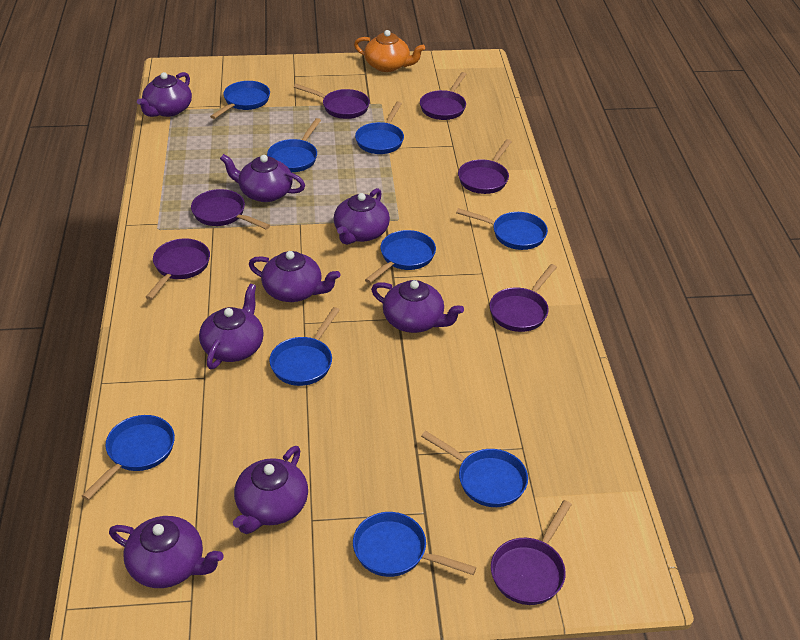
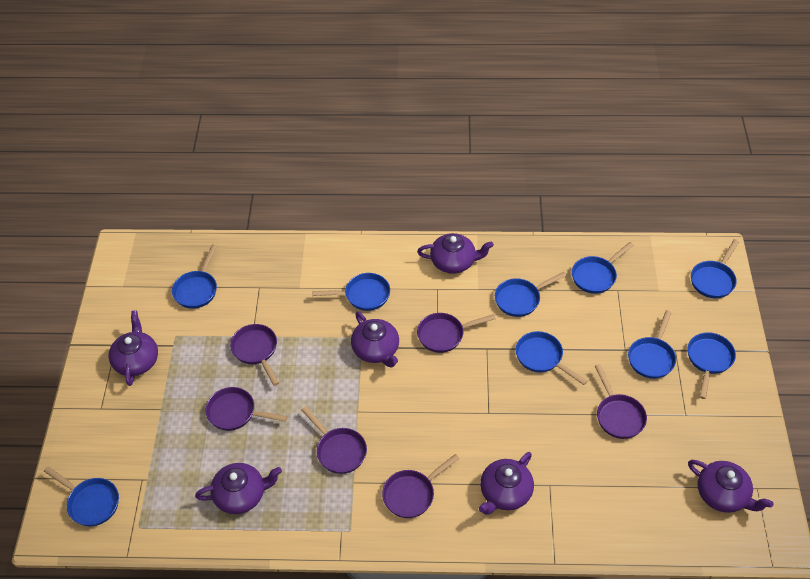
orange teapot: [354,30,425,72] = 1 -> none = 0
purple pan: [145,238,210,300] [191,189,270,229] [294,84,370,119] [420,72,466,120] [458,139,512,194] [490,264,557,332] [491,500,572,605] = 7 -> [205,387,288,431] [230,324,279,386] [302,406,367,474] [382,454,459,518] [417,313,496,353] [595,364,647,439] = 6
purple teapot: [109,516,224,588] [137,72,192,117] [199,284,264,369] [220,154,305,202] [233,446,308,534] [249,251,340,302] [334,188,390,245] [371,280,464,333] = 8 -> [109,311,158,386] [195,463,282,514] [351,311,399,368] [417,233,494,274] [479,452,534,515] [688,460,774,513] = 6

